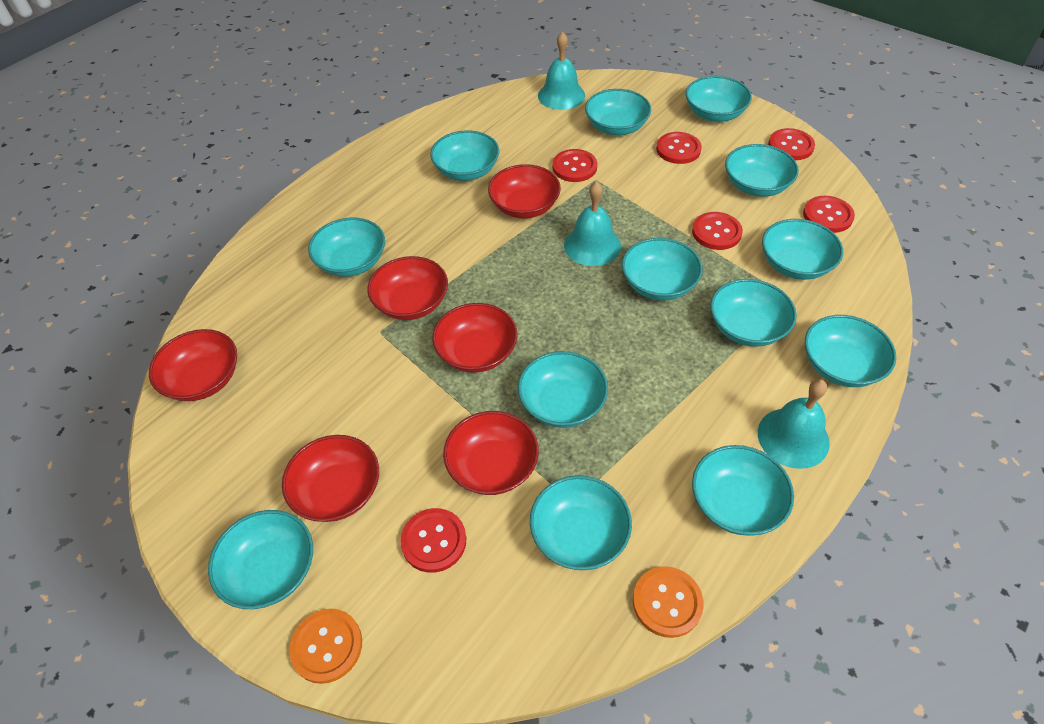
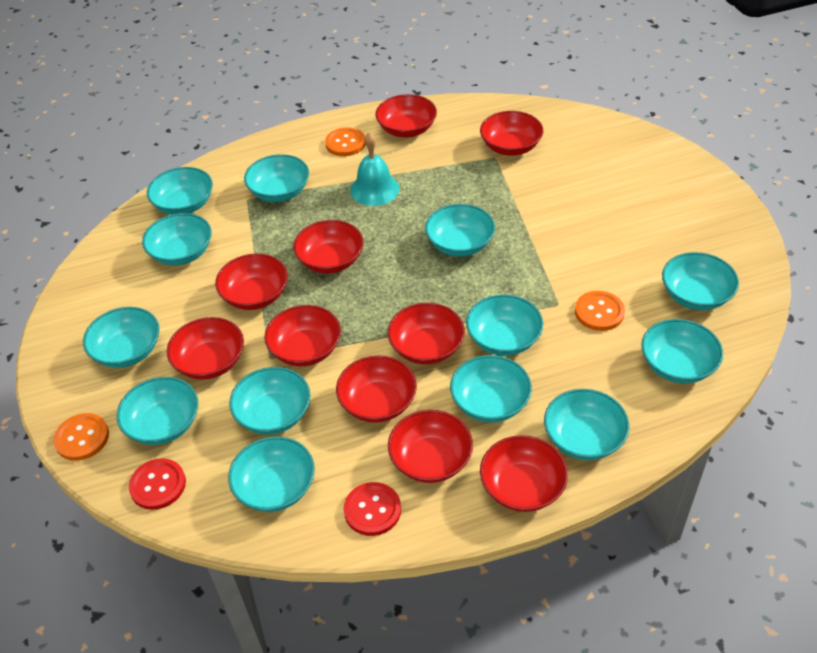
orange button: [289,609,362,684] [633,566,704,638] = 2 -> [53,413,109,461] [325,127,366,156] [575,291,625,331] = 3
red bowl: [149,329,237,401] [282,435,379,522] [367,256,448,320] [432,303,517,373] [443,411,539,495] [488,164,561,219] = 6 -> [167,317,244,380] [215,253,288,310] [264,305,341,366] [293,220,363,274] [336,355,417,423] [376,94,437,137] [388,303,465,364] [388,410,473,483] [480,111,543,156] [480,435,568,512] = 10
red button: [400,508,466,573] [552,149,597,182] [656,132,702,164] [692,212,743,250] [768,128,815,160] [803,196,855,233] = 6 -> [129,458,186,510] [344,482,401,536] = 2
turquoise bell: [538,32,585,110] [564,181,621,266] [758,379,830,469] = 3 -> [350,132,400,206] = 1

